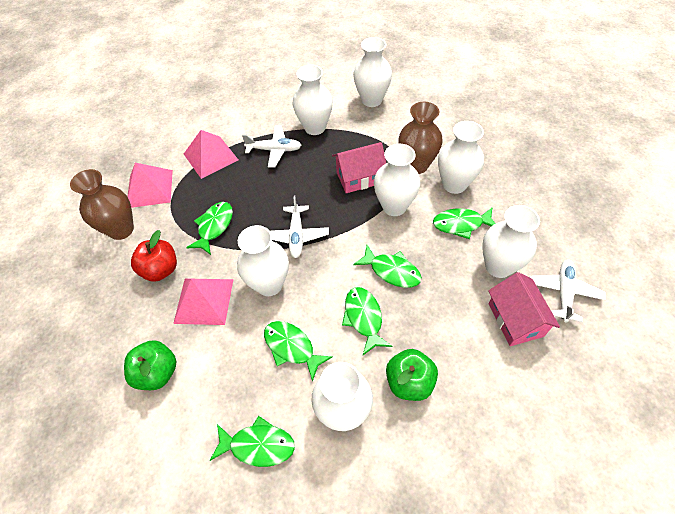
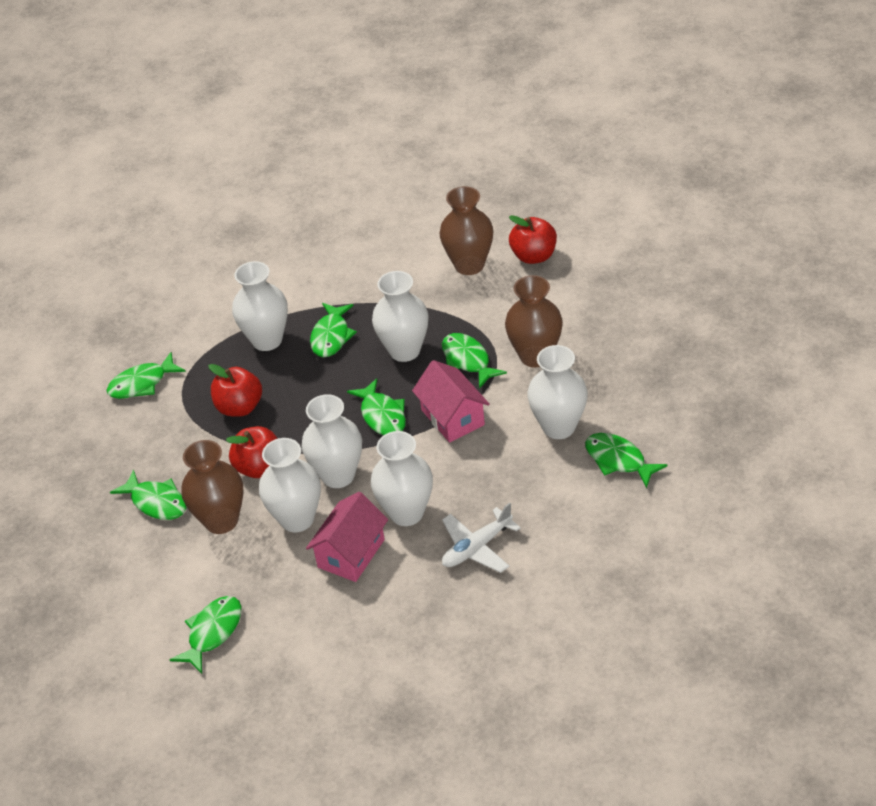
brown vase: [70,169,134,240] [398,102,443,174] = 2 -> [181,440,244,534] [440,186,493,275] [505,275,563,368] = 3
green apple: [124,340,176,390] [386,349,438,401] = 2 -> none = 0
green fish: [186,202,233,255] [209,416,295,467] [264,321,333,382] [342,287,393,355] [353,245,422,288] [433,208,496,239] = 6 -> [107,352,186,399] [110,469,186,520] [170,596,242,674] [310,303,357,357] [347,378,406,435] [442,333,507,389] [585,433,667,488] = 7
pink pyramid: [127,163,173,208] [173,278,234,325] [184,130,238,179] = 3 -> none = 0
red apple: [131,230,177,282] = 1 -> [208,364,262,417] [226,426,278,478] [509,215,557,264] = 3
white plane: [242,126,301,167] [270,196,329,258] [529,259,606,322] = 3 -> [442,503,521,573] = 1
white vase: [237,225,289,296] [292,65,333,135] [312,362,373,431] [353,37,392,107] [374,144,420,216] [438,121,484,194] [482,205,540,278] = 7 -> [232,261,288,351] [259,438,321,532] [302,394,362,488] [371,431,433,526] [372,271,429,362] [527,345,588,439] = 6

